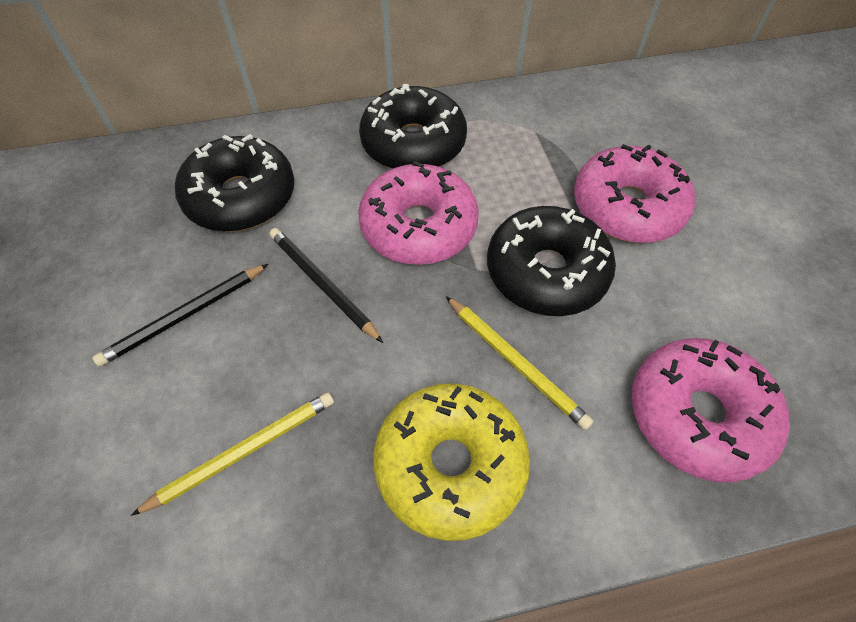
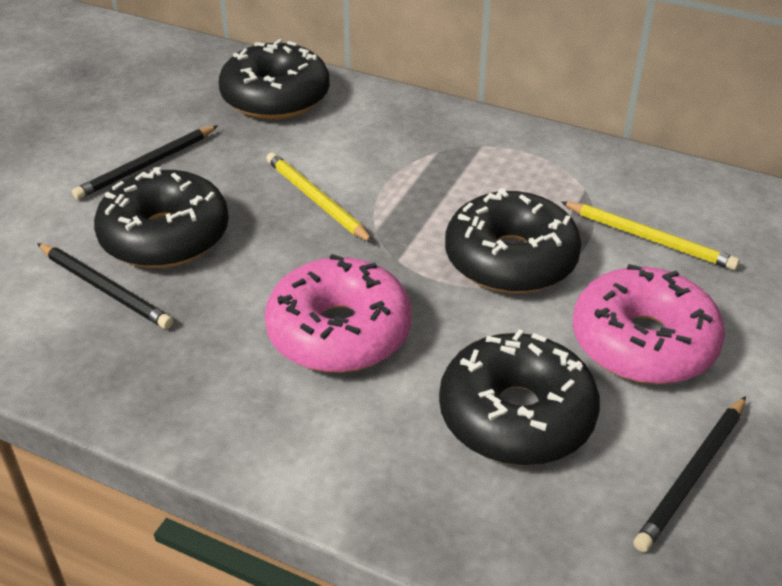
black donut: [175,134,294,232] [359,84,467,169] [487,206,616,316] = 3 -> [94,167,229,268] [219,39,330,120] [439,329,600,465] [445,188,582,293] = 4
black pencil: [92,264,268,367] [269,228,383,343] = 2 -> [37,243,173,329] [72,125,218,200] [633,396,746,552] = 3
pink donut: [358,161,479,265] [574,144,695,243] [631,338,790,483] = 3 -> [265,254,412,373] [573,264,725,384] = 2
yellow donut: [373,383,530,541] = 1 -> none = 0

